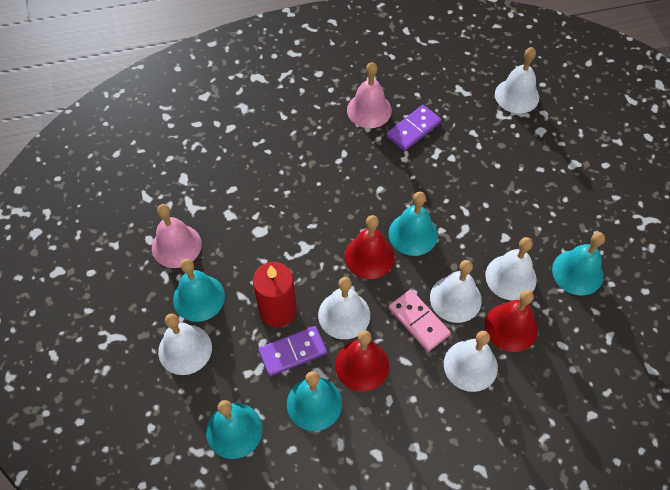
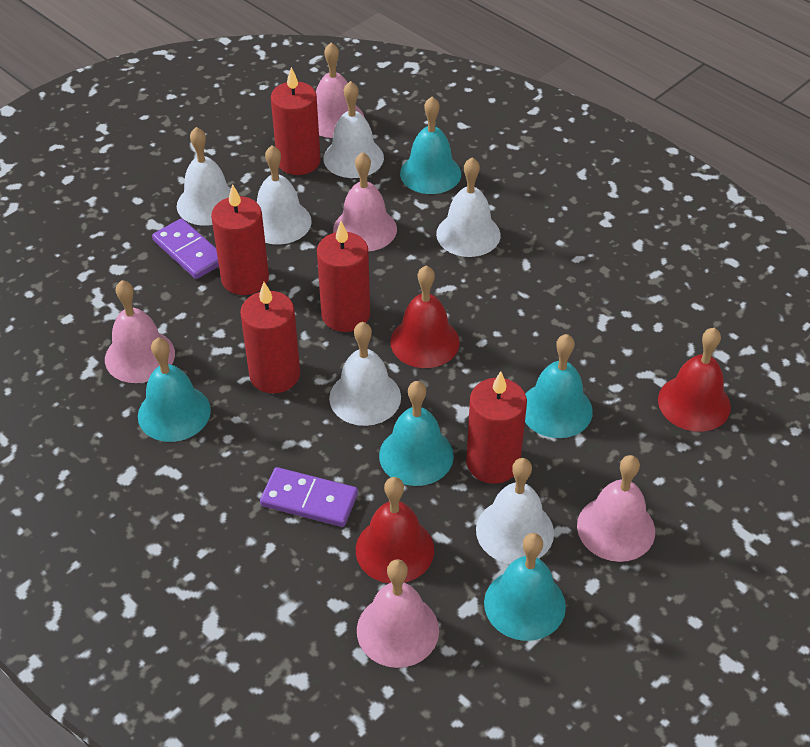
pink bell: [152,204,202,268] [347,62,392,128] = 2 -> [105,280,175,383] [316,43,364,138] [333,152,397,251] [357,559,439,668] [577,455,655,562] = 5
pink domino: [388,289,451,352] = 1 -> none = 0
red candle: [253,262,296,327] = 1 -> [211,184,269,295] [240,282,300,393] [271,67,321,175] [317,221,370,332] [466,371,527,484] = 5

